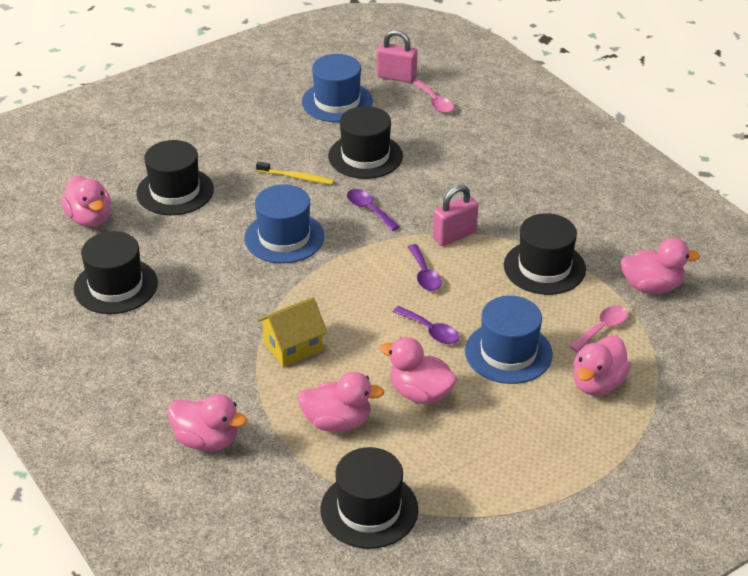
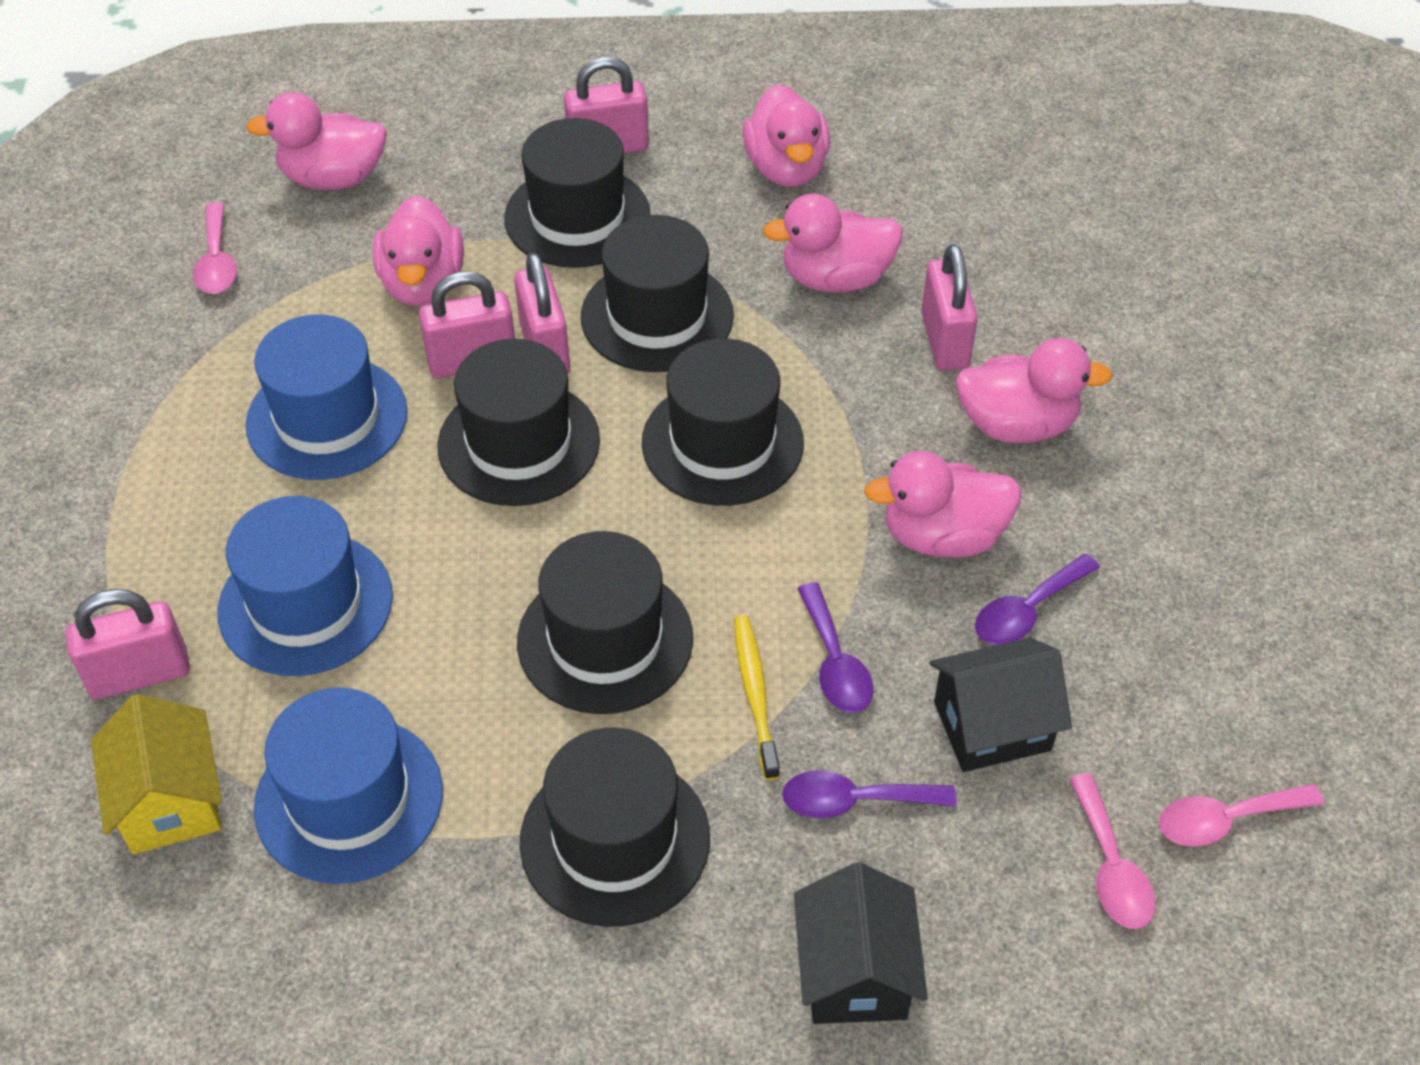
black hat: [74,231,158,314] [136,140,214,215] [321,447,418,549] [328,106,403,179] [504,213,586,295] = 5 -> [437,339,600,506] [504,118,650,268] [517,531,693,714] [520,728,710,927] [581,215,734,372] [642,338,804,506] = 6
black house: none = 0 -> [794,862,928,1024] [929,638,1072,772] = 2
pink padlock: [377,30,417,83] [433,185,478,246] = 2 -> [65,589,190,699] [419,271,515,378] [514,253,570,373] [564,57,649,154] [921,244,978,371] = 5
pink spoon: [413,80,454,113] [569,305,628,352] = 2 -> [193,202,237,294] [1069,774,1156,929] [1159,784,1324,847] = 3

